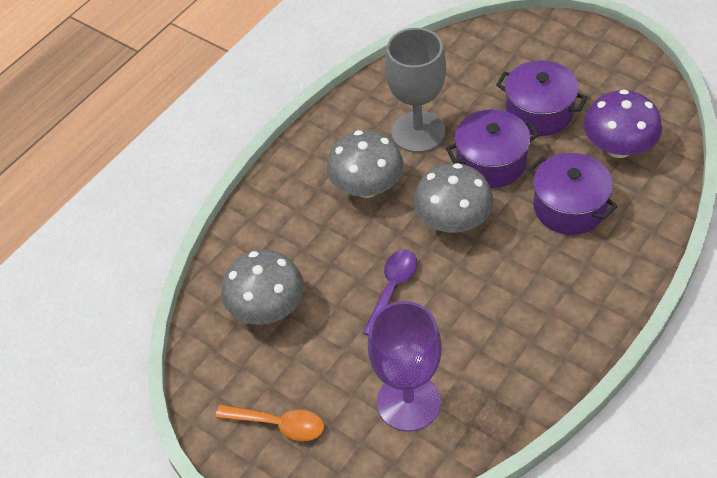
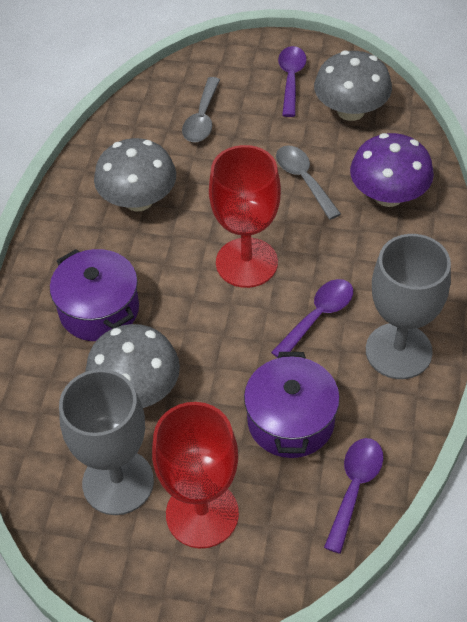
grey goblet: [385,28,446,153] = 1 -> [59,369,154,515] [366,234,451,379] = 2
grey spoon: none = 0 -> [182,77,220,142] [276,145,341,220] = 2
orange spoon: [215,405,324,441] = 1 -> none = 0
purple goblet: [368,301,442,432] = 1 -> none = 0
purple pot: [446,109,539,188] [496,60,587,136] [529,153,618,235] = 3 -> [50,249,139,341] [244,352,340,458] = 2
purple spoon: [363,249,417,335] = 1 -> [271,279,353,358] [278,46,307,117] [324,438,383,554] = 3
red goblet: none = 0 -> [152,402,239,548] [209,145,281,288] = 2

